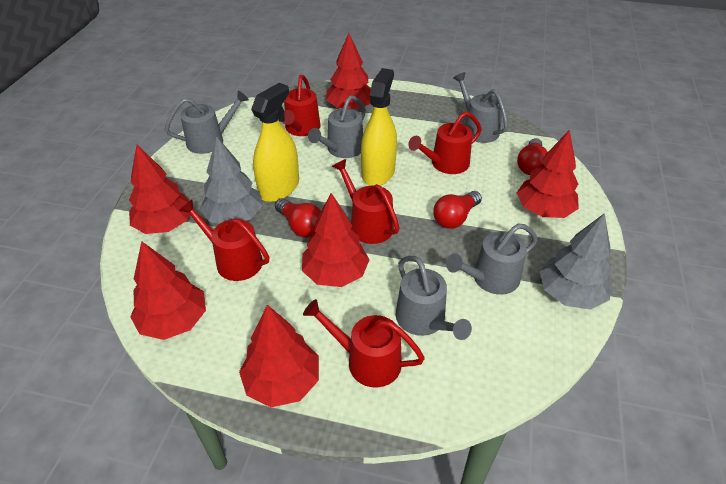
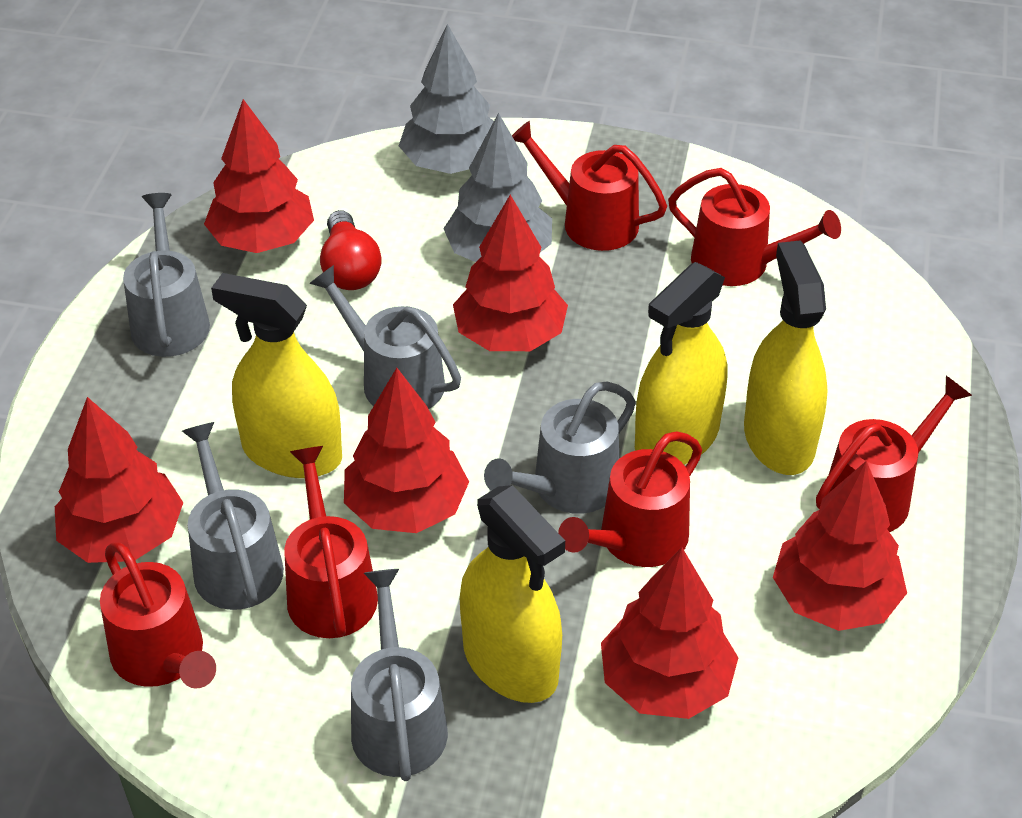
red light bulb: [275,198,321,238] [433,191,482,229] [517,138,548,175] = 3 -> [320,210,382,290] = 1
red watering can: [179,200,269,281] [282,75,321,136] [303,299,425,388] [332,159,399,244] [408,112,482,174] = 5 -> [100,542,216,689] [284,446,378,638] [512,121,667,251] [558,431,702,567] [668,168,841,286] [816,376,972,532] = 6
yellow spray bottle: [251,83,299,202] [361,68,397,186] = 2 -> [211,273,342,478] [460,485,565,703] [635,262,728,465] [744,241,827,475] = 4

